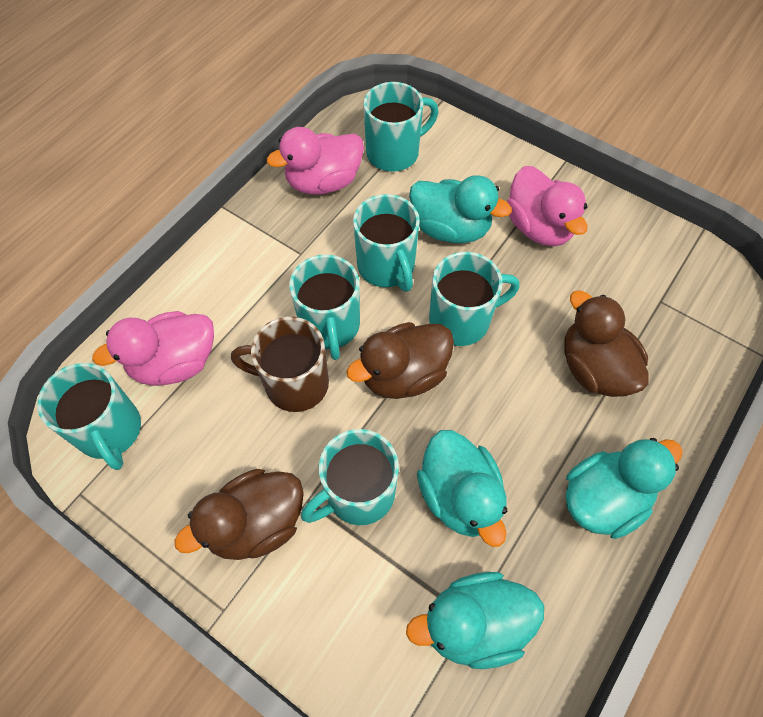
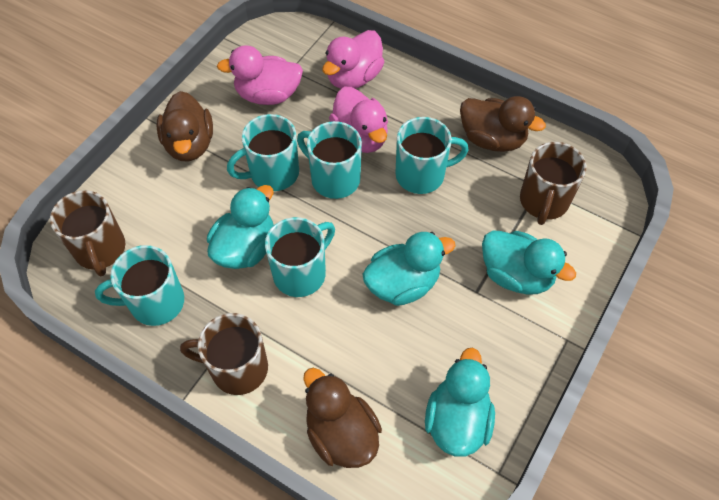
brown mug: [231,317,329,412] = 1 -> [50,190,126,276] [180,313,268,395] [520,142,587,225] = 3
turquoise mug: [37,363,141,470] [289,254,360,360] [301,429,399,525] [353,194,420,292] [363,82,438,172] [429,252,519,346] = 6 -> [95,245,184,326] [227,114,299,191] [265,217,335,297] [297,121,362,199] [396,117,468,194] = 5

